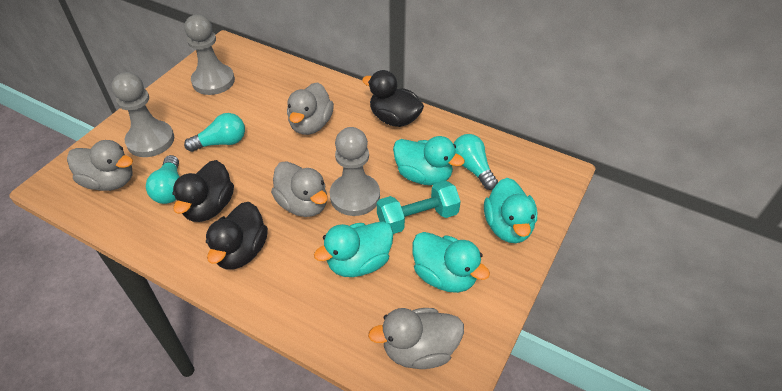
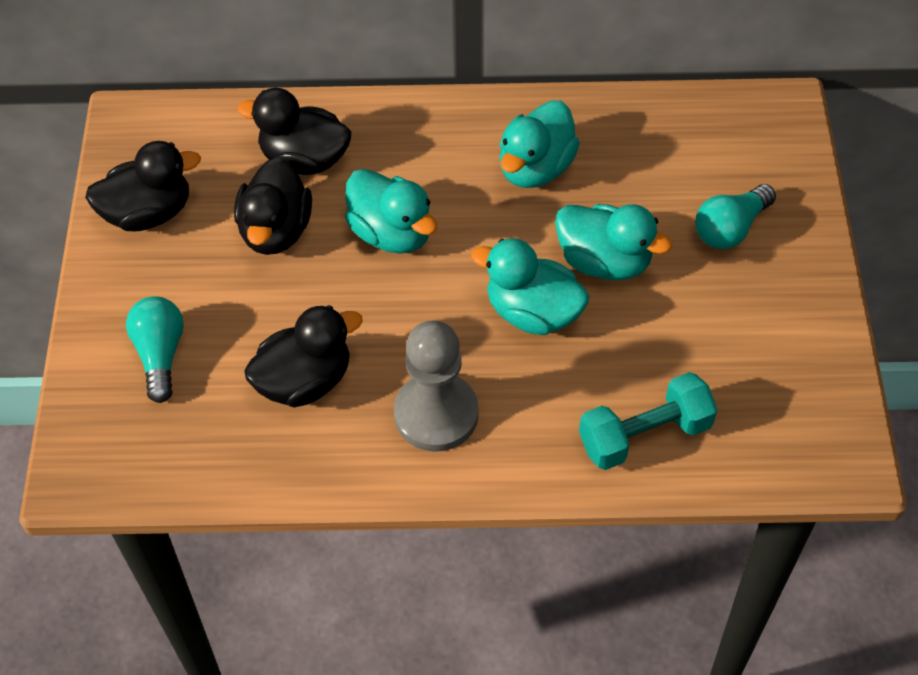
black duck: [172,160,234,222] [206,202,268,270] [362,70,424,127] = 3 -> [85,141,201,231] [234,157,312,255] [238,88,351,175] [244,305,363,408] = 4
grey duck: [67,140,133,191] [271,161,328,217] [287,82,334,135] [368,308,464,369] = 4 -> none = 0
grey pawn: [112,72,174,157] [184,14,235,95] [330,127,380,216] = 3 -> [394,321,479,452] = 1
turquoise light bulb: [146,155,180,204] [184,113,245,152] [454,134,498,190] = 3 -> [126,296,184,403] [695,184,776,249] = 2

